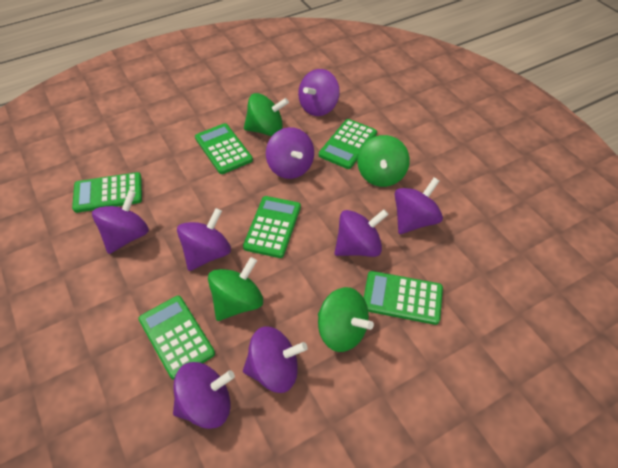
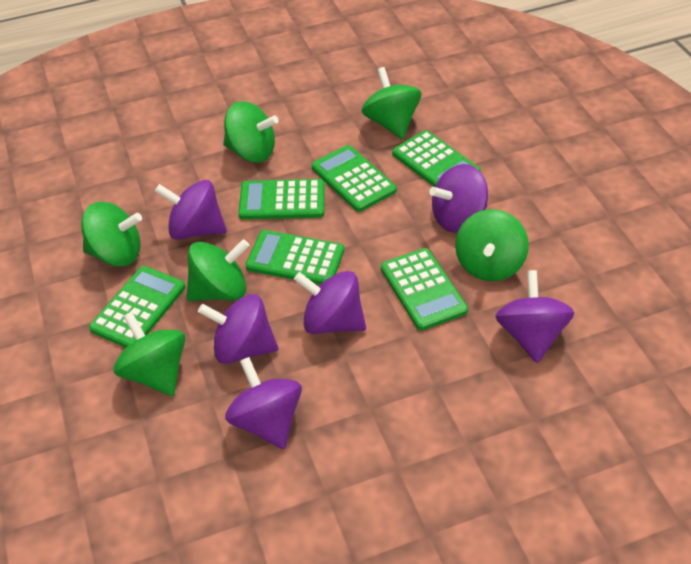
green spinning top: [208,257,263,321] [244,93,289,136] [318,287,374,352] [358,135,410,187] = 4 -> [81,202,142,267] [113,312,185,396] [186,239,250,301] [223,101,279,163] [361,67,421,139] [455,209,529,281] = 6
purple spinning top: [92,190,149,254] [173,362,235,429] [177,208,231,271] [243,327,308,393] [266,127,314,179] [298,69,340,116] [335,209,389,257] [395,177,443,234] = 8 -> [155,180,227,240] [198,294,278,364] [225,357,302,449] [294,271,366,334] [429,164,488,233] [495,270,574,363] = 6

